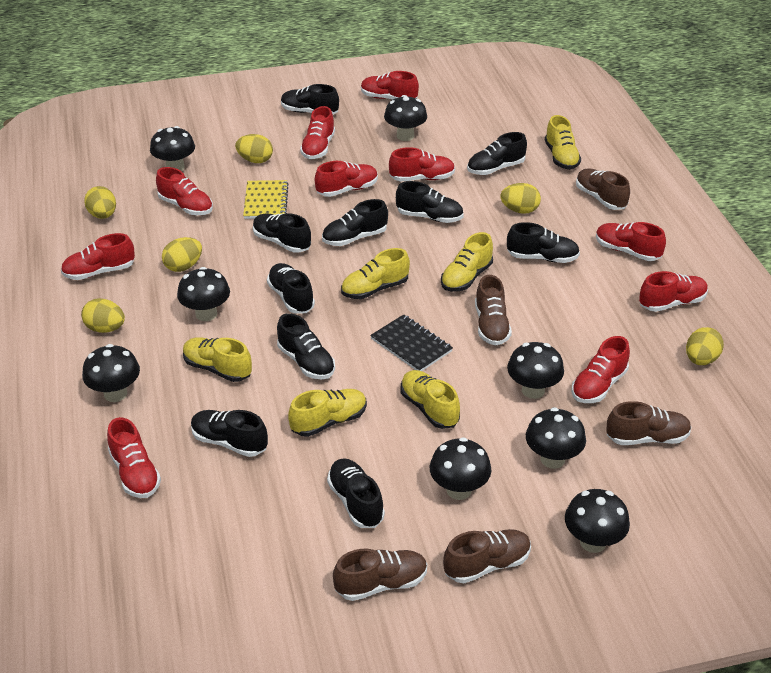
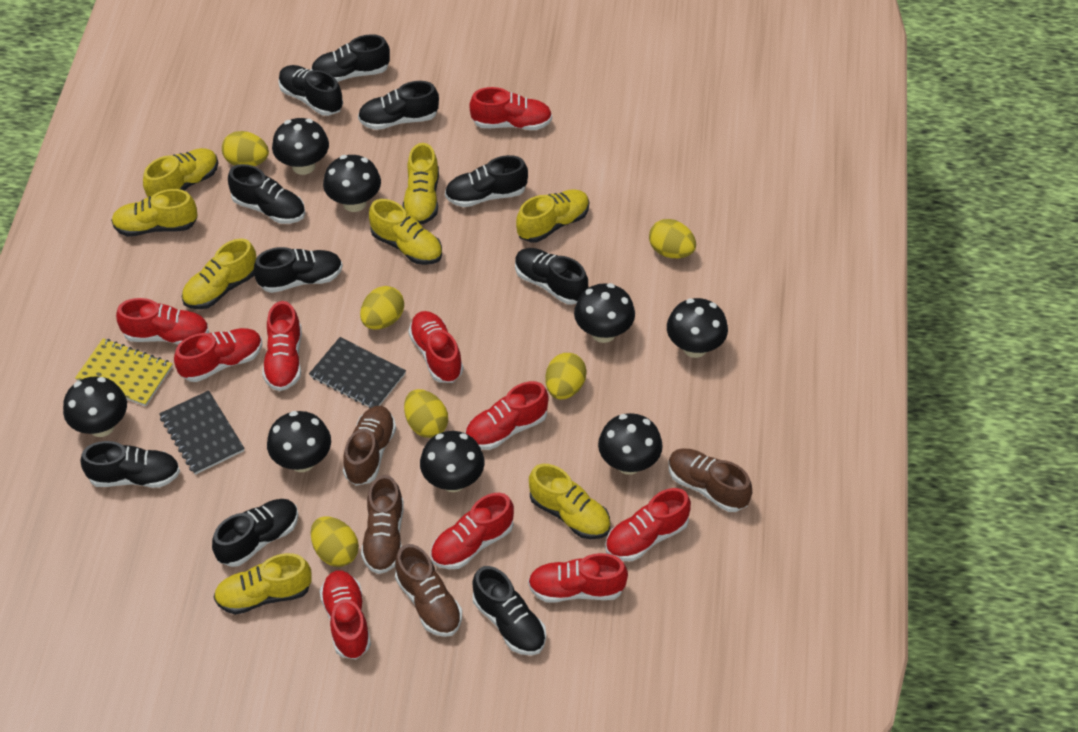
black notebook: [370,314,453,371] = 1 -> [159,390,245,475] [309,337,406,409] = 2
brown shoe: [333,549,427,601] [443,529,531,583] [475,275,512,345] [576,169,630,210] [606,401,692,445] = 5 -> [343,406,396,486] [361,475,404,574] [395,544,462,637] [668,448,752,512] = 4
yellow shoe: [183,337,252,382] [288,389,367,437] [341,248,410,299] [401,370,460,429] [441,232,493,291] [545,115,581,169] = 6 -> [111,189,197,237] [143,148,218,197] [181,239,256,309] [214,553,312,615] [369,199,442,265] [402,143,439,224] [516,189,589,242] [529,464,610,539] = 8

